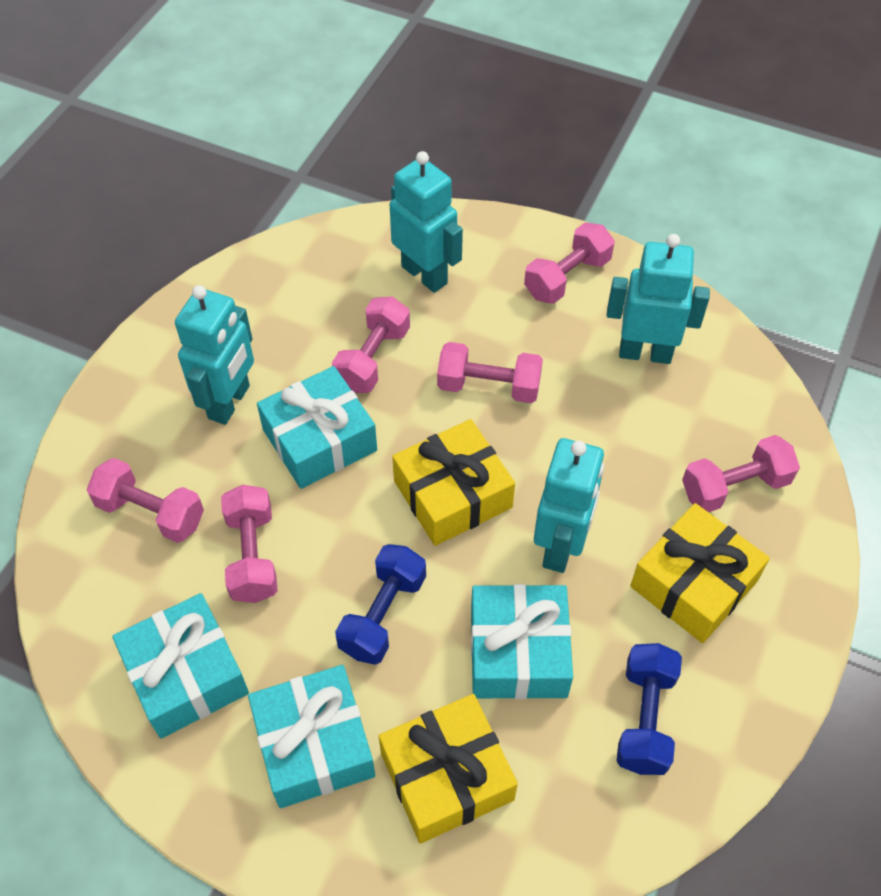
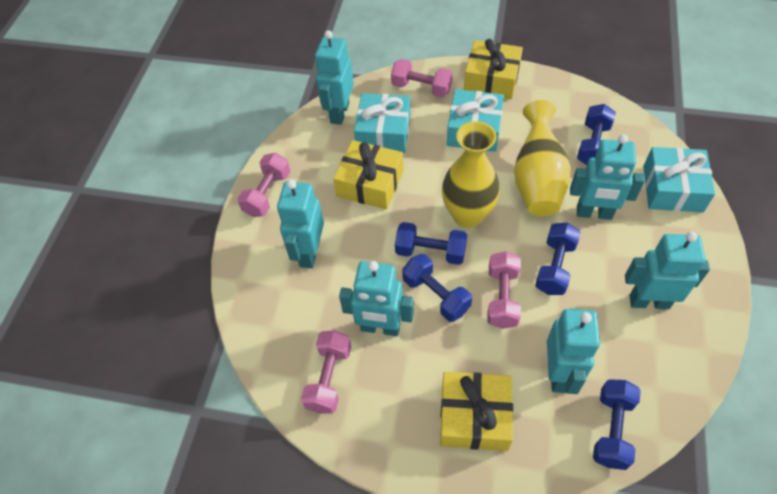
blue dumbbell: [335,544,426,665] [616,643,682,775] = 2 -> [395,222,467,265] [402,254,472,322] [535,223,581,295] [577,104,616,165] [593,379,641,470] = 5
pink dumbbell: [86,458,204,543] [221,485,278,603] [332,296,410,393] [437,342,543,403] [524,222,615,304] [682,435,800,512] = 6 -> [237,153,290,217] [301,330,352,414] [391,59,453,98] [487,251,521,329] = 4
turquoise gift: [112,593,249,739] [248,665,375,808] [257,366,377,489] [471,584,573,699] = 4 -> [354,93,410,153] [447,89,504,152] [643,147,715,212] = 3
turquoise robot: [175,285,254,425] [390,151,463,293] [534,438,604,573] [607,234,710,364] = 4 -> [277,179,324,268] [315,30,354,125] [339,261,413,336] [547,309,600,394] [570,134,645,220] [625,231,710,309] = 6
yellow vase: none = 0 -> [442,121,500,228] [514,100,571,216] = 2

